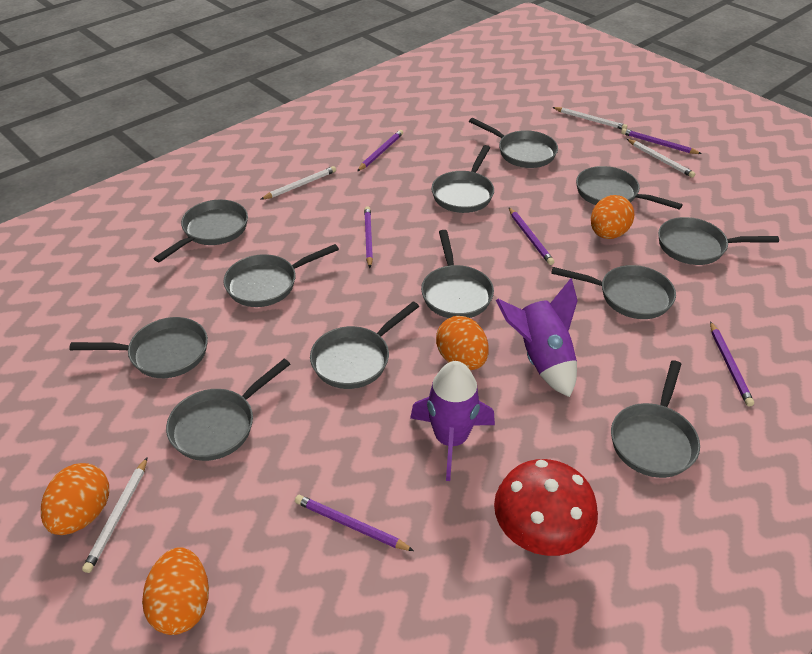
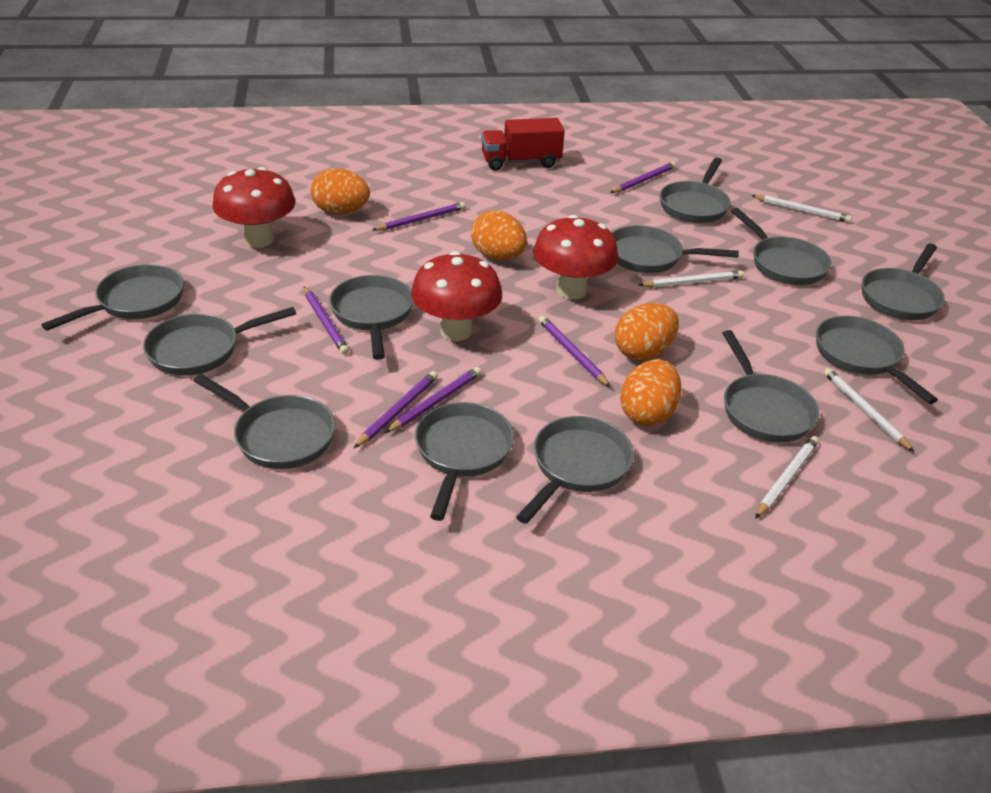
purple rocket: [410,361,495,481] [496,279,578,397] = 2 -> none = 0
red mushroom: [494,459,598,556] = 1 -> [212,167,296,248] [411,251,502,341] [533,215,619,299] = 3
red truck: none = 0 -> [481,118,565,171] = 1

